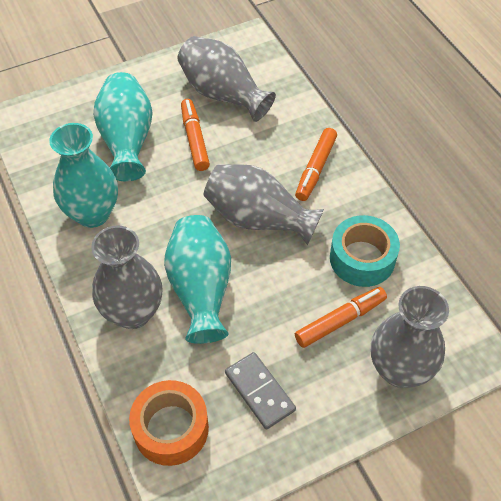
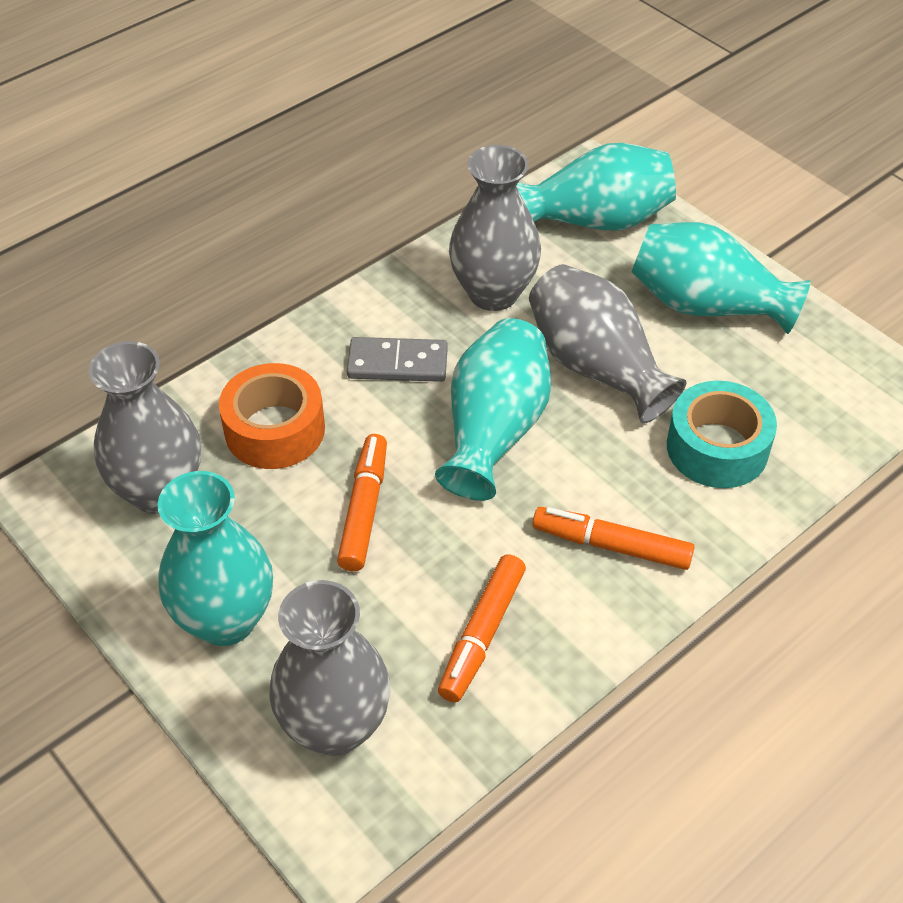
turquoise vase: [49,123,118,228] [93,72,153,181] [164,215,231,344] = 3 -> [158,471,273,646] [435,318,551,501] [516,143,676,231] [632,222,811,334] = 4

